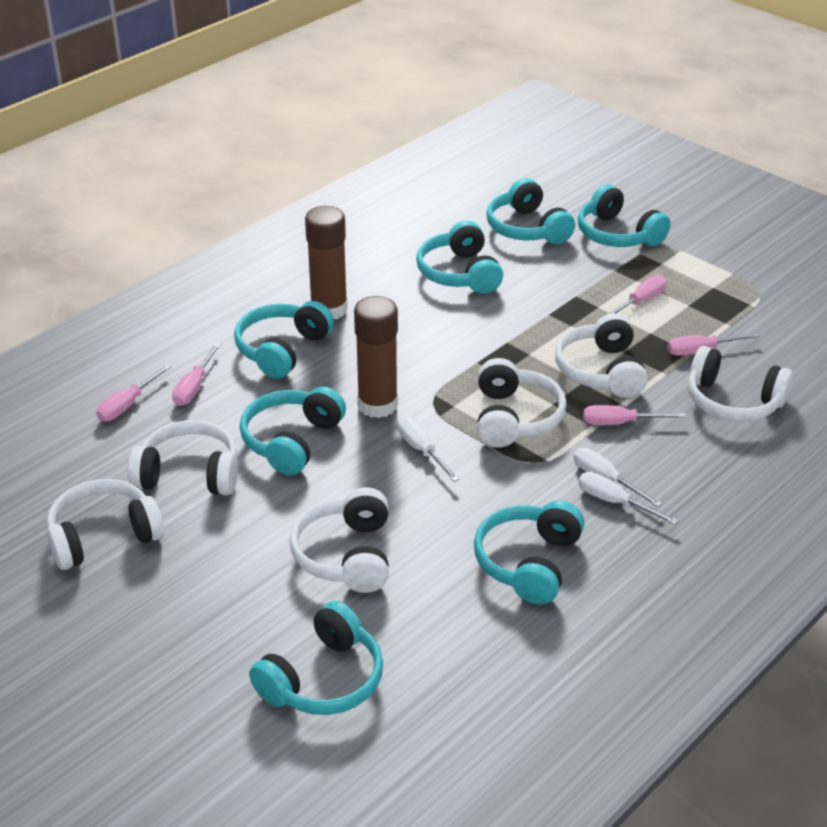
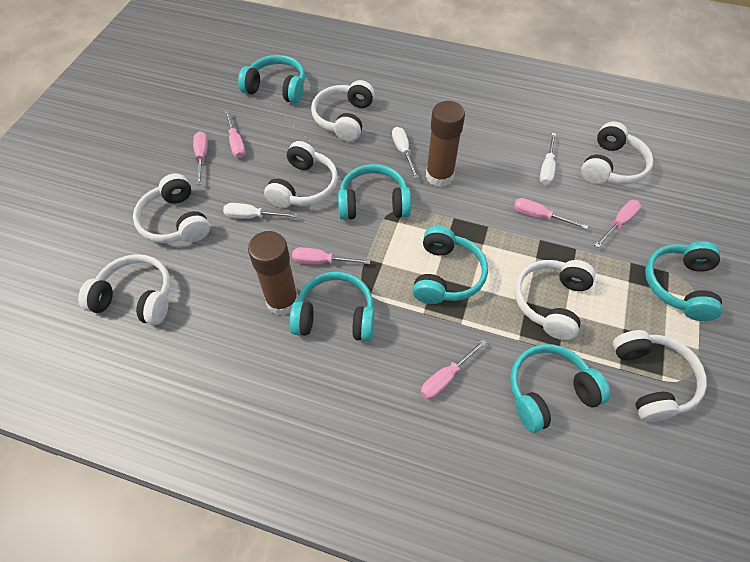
pink screwdriver: [96,364,171,422] [172,343,221,406] [583,405,686,425] [606,275,667,315] [667,333,760,356] = 5 -> [193,131,208,185] [225,110,246,158] [292,247,370,265] [421,339,487,400] [514,198,588,229] [595,200,641,248] = 6
turquoise headphones: [234,301,334,379] [240,386,346,475] [249,601,383,715] [416,221,503,294] [474,500,585,605] [486,178,575,244] [578,184,670,247] = 7 -> [238,55,305,103] [289,272,375,341] [338,164,411,220] [413,226,488,304] [510,344,611,433] [645,241,723,321] = 6
white headphones: [47,479,164,570] [128,420,238,495] [290,487,389,593] [477,358,566,448] [555,313,648,398] [688,346,793,422] = 6 -> [78,254,171,325] [133,173,210,243] [264,141,338,208] [311,80,375,141] [514,260,596,340] [581,122,653,185] [613,330,707,422] = 7

